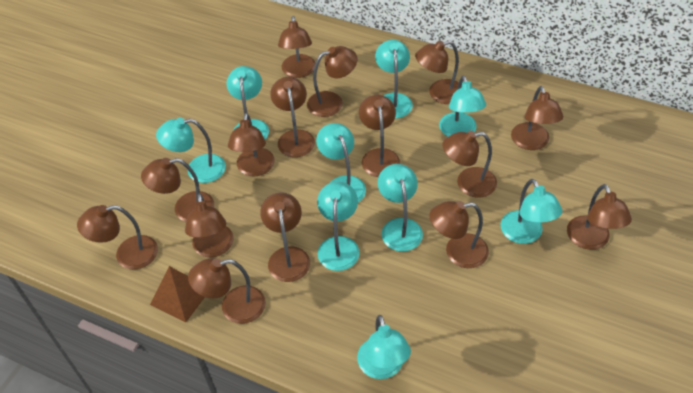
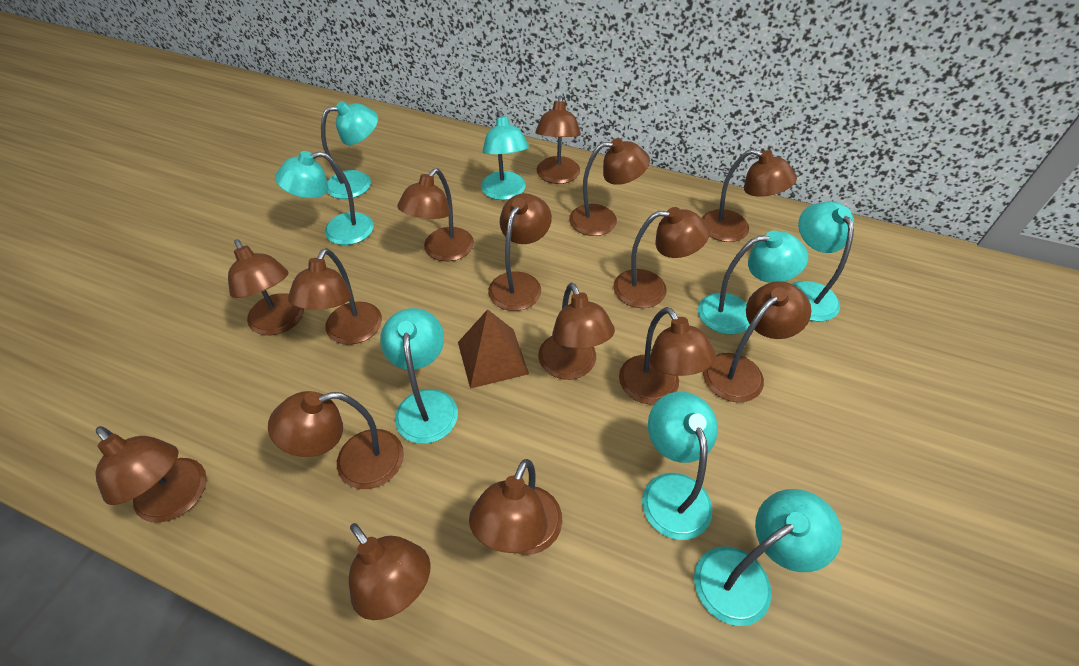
turquoise lamp: [156,118,226,183] [226,66,269,139] [316,123,366,203] [317,181,360,271] [357,315,411,379] [375,40,413,118] [378,164,423,252] [439,76,486,137] [501,179,562,244] = 9 -> [275,151,374,245] [321,101,378,199] [380,308,458,444] [481,111,529,200] [642,392,718,540] [694,489,842,626] [698,230,808,335] [792,201,854,321] = 8

